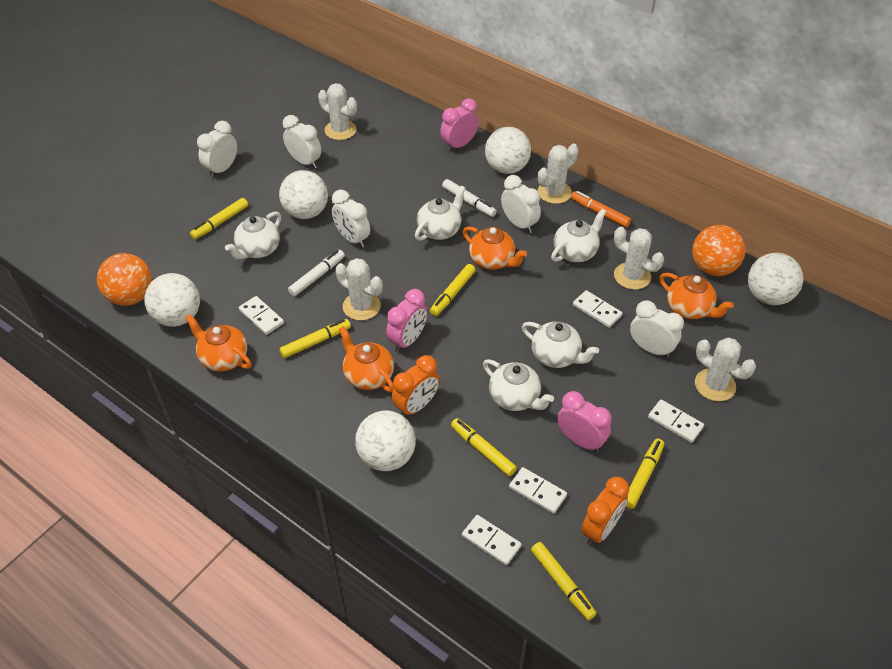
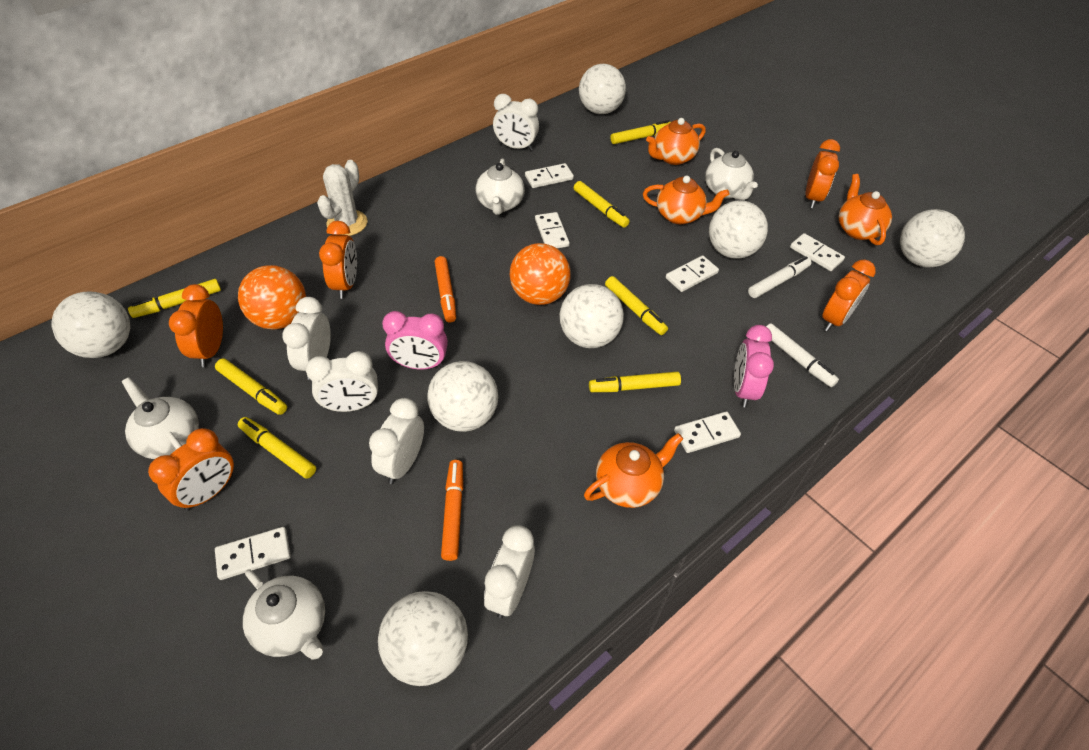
orange clock: [391,355,440,417] [581,477,629,546] = 2 -> [148,428,234,511] [169,284,223,367] [319,221,357,299] [806,139,840,208] [822,259,876,331] = 5
orange marker: [571,191,631,228] = 1 -> [435,256,456,322] [441,460,463,561] = 2
pink clock: [386,289,427,352] [440,98,479,152] [557,391,612,452] = 3 -> [382,311,448,369] [734,325,774,407] = 2
white ball: [144,273,200,327] [279,170,328,219] [355,411,416,471] [485,127,531,174] [748,253,803,305] = 5 -> [52,291,130,358] [378,591,468,686] [427,361,498,432] [560,284,624,348] [579,64,626,114] [709,200,768,259] [900,209,965,267] = 7
white cactus: [318,83,357,140] [335,258,383,320] [538,143,579,204] [614,227,664,290] [695,337,756,401] = 5 -> [317,160,368,236] = 1
white domino: [239,296,284,335] [462,515,522,565] [509,467,567,514] [573,290,622,328] [648,399,704,443] = 5 -> [215,527,291,580] [525,163,574,188] [535,212,570,248] [666,256,719,292] [674,411,741,453] [790,233,845,271] = 6
white teapot: [225,211,281,260] [415,185,466,241] [483,359,554,411] [522,322,599,368] [551,209,607,262] = 5 -> [122,377,199,459] [243,569,325,660] [476,159,525,215] [705,148,758,200] = 4
yellow marker: [190,198,248,239] [279,319,351,358] [430,264,475,316] [451,418,517,476] [531,542,597,620] [626,439,664,509] = 6 -> [128,279,221,318] [215,358,287,415] [238,417,316,479] [574,181,630,228] [589,372,681,392] [605,276,668,335] [610,120,670,144] = 7

